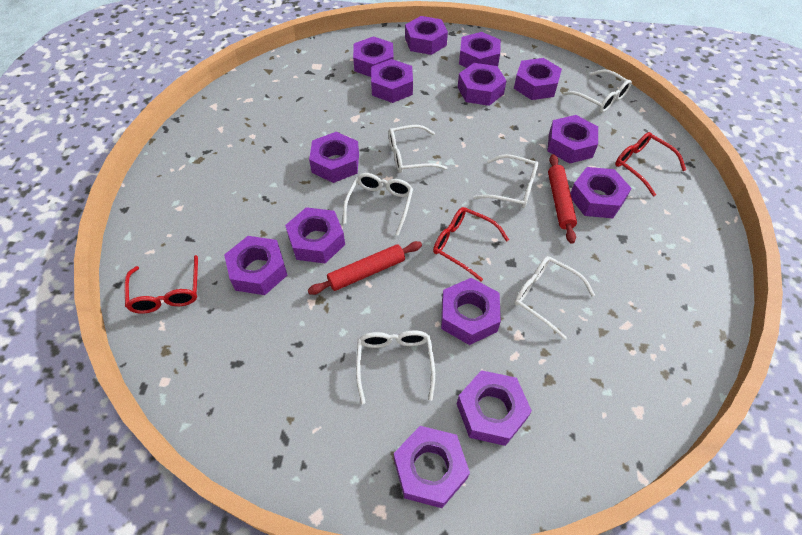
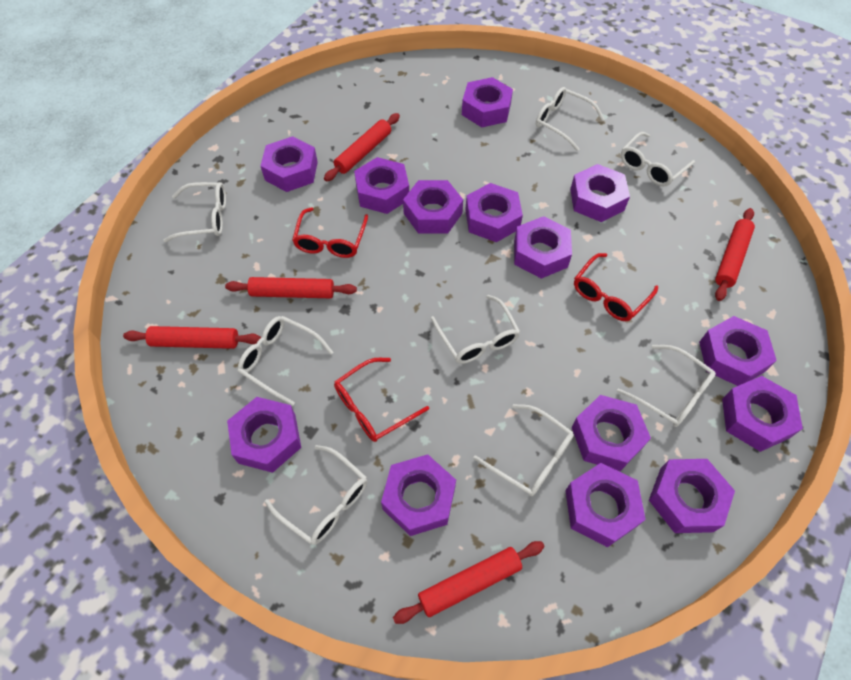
red rolling pin: [308,241,422,295] [548,154,577,244] = 2 -> [123,326,261,349] [225,277,357,298] [324,113,400,182] [393,541,545,624] [715,208,755,301] = 5
white glasses: [343,173,413,236] [356,331,435,404] [388,125,447,173] [473,154,539,208] [514,256,595,340] [563,69,632,112] = 6 -> [163,182,226,242] [238,316,333,406] [265,445,367,545] [431,295,520,364] [473,404,574,496] [536,87,605,151] [617,345,716,427] [621,132,695,186] = 8

